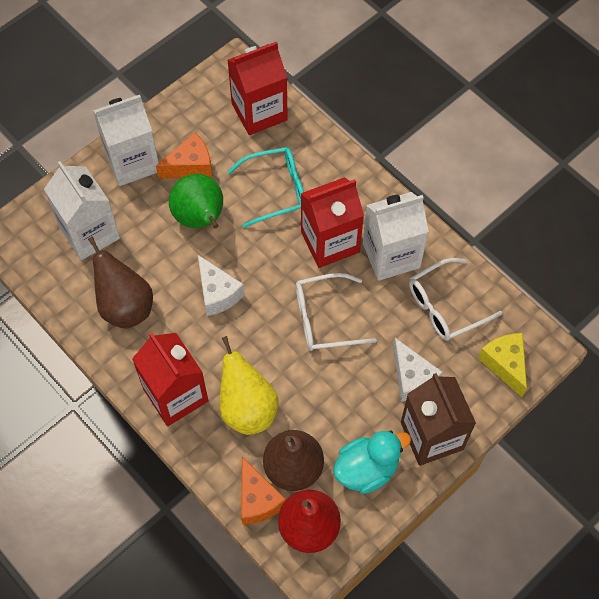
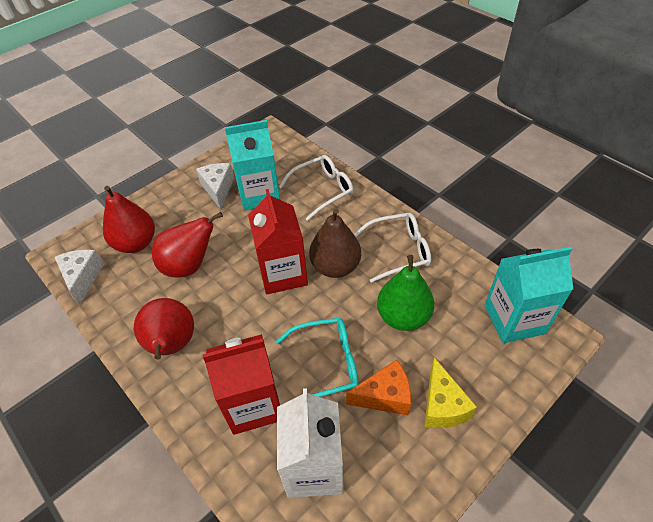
brown carton: [401,373,476,466] = 1 -> none = 0
brown pear: [88,237,153,329] [263,430,324,491] = 2 -> [309,209,361,278] = 1
orange cheese: [156,133,212,179] [241,457,286,525] = 2 -> [346,360,411,415] = 1
red carton: [132,332,208,426] [227,42,288,135] [301,177,364,268] = 3 -> [202,334,280,435] [248,189,308,294] = 2
red pear: [278,490,341,553] = 1 -> [103,186,155,253] [134,298,194,360] [152,212,223,278] = 3
turquoise carton: none = 0 -> [225,120,280,211] [484,247,573,343] = 2
turquoise duck: [333,430,411,494] = 1 -> none = 0
white carton: [44,161,120,260] [93,95,159,186] [363,192,429,281] = 3 -> [277,388,344,498] = 1
yellow pear: [219,336,278,435] = 1 -> none = 0

